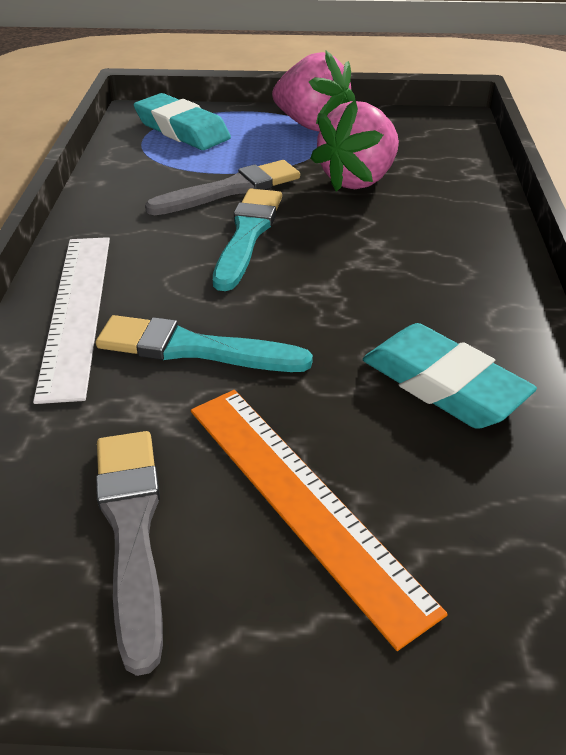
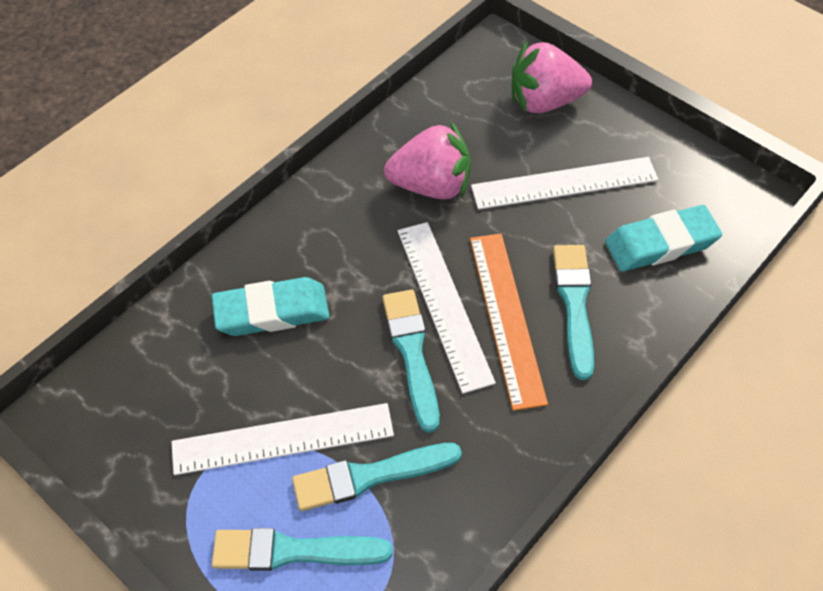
grey brush: [96,431,163,676] [145,160,300,215] = 2 -> none = 0
turquoise brush: [96,315,313,372] [213,188,282,291] = 2 -> [212,528,392,571] [292,443,462,511] [382,290,439,433] [553,245,594,380] = 4
white ruler: [33,237,110,404] = 1 -> [172,403,394,475] [398,222,496,394] [471,157,659,210] = 3

